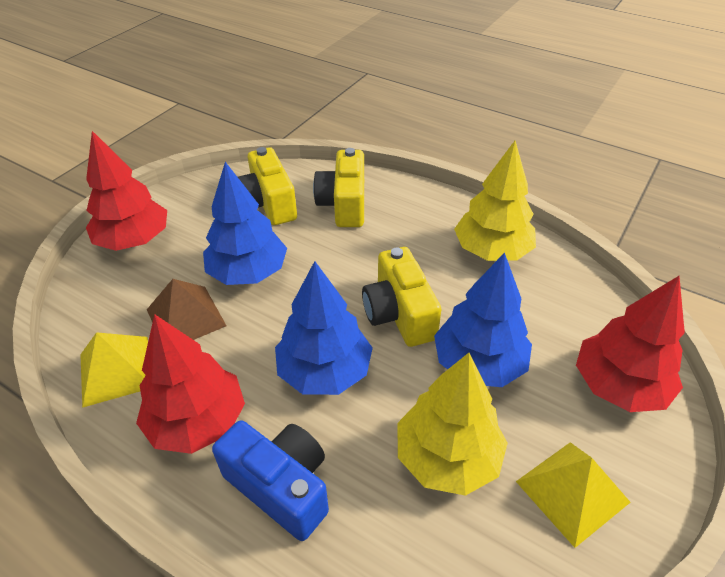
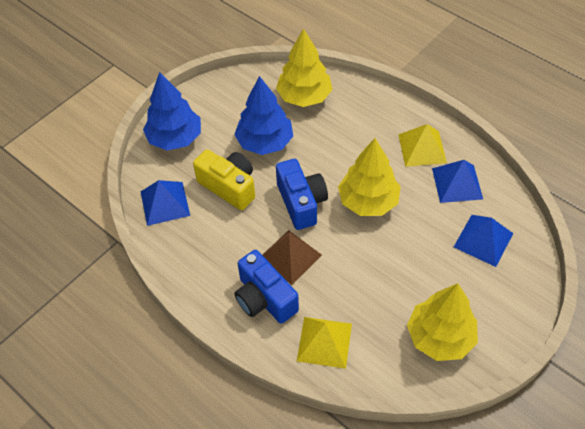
blue camera: [212,420,329,541] = 1 -> [234,250,299,324] [276,159,328,230] = 2
blue pyramid: none = 0 -> [141,180,190,226] [432,160,483,203] [454,215,513,267] = 3
blue tree: [203,162,287,285] [275,261,373,395] [434,252,532,387] = 3 -> [143,72,201,150] [234,76,293,155] = 2
red tree: [86,131,167,251] [136,314,245,454] [576,276,685,412] = 3 -> none = 0
yellow camera: [238,147,297,225] [313,148,364,227] [362,247,441,347] = 3 -> [193,150,255,210] = 1
yellow tree: [397,353,508,496] [454,141,536,261] = 2 -> [276,28,333,107] [338,138,401,216] [407,283,478,361] = 3

